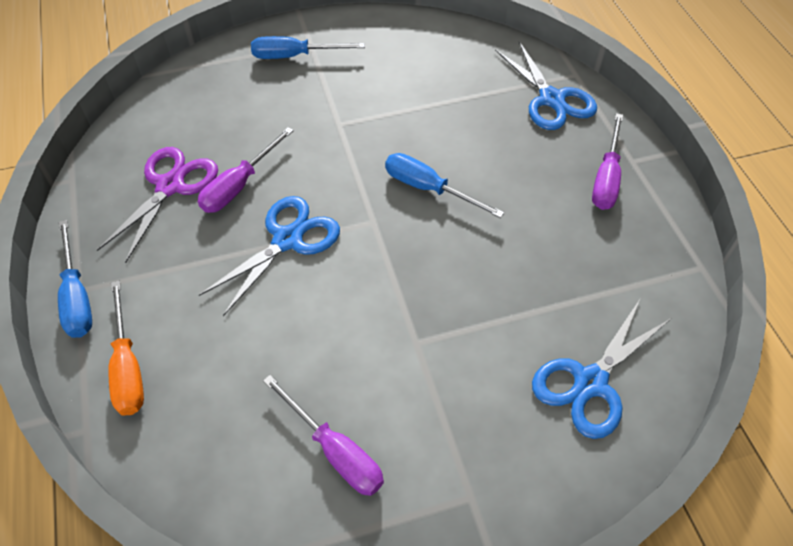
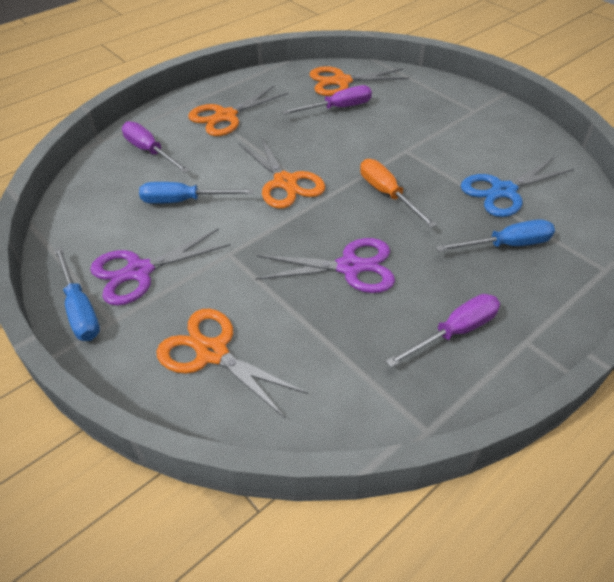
blue scissors: [199,196,340,316] [495,41,597,130] [532,301,671,439] = 3 -> [461,157,574,217] = 1
orange scissors: none = 0 -> [156,309,308,419] [188,85,288,136] [239,135,325,209] [310,66,409,96] = 4
purple scissors: [97,147,218,263] = 1 -> [90,228,231,306] [256,238,395,293] = 2

